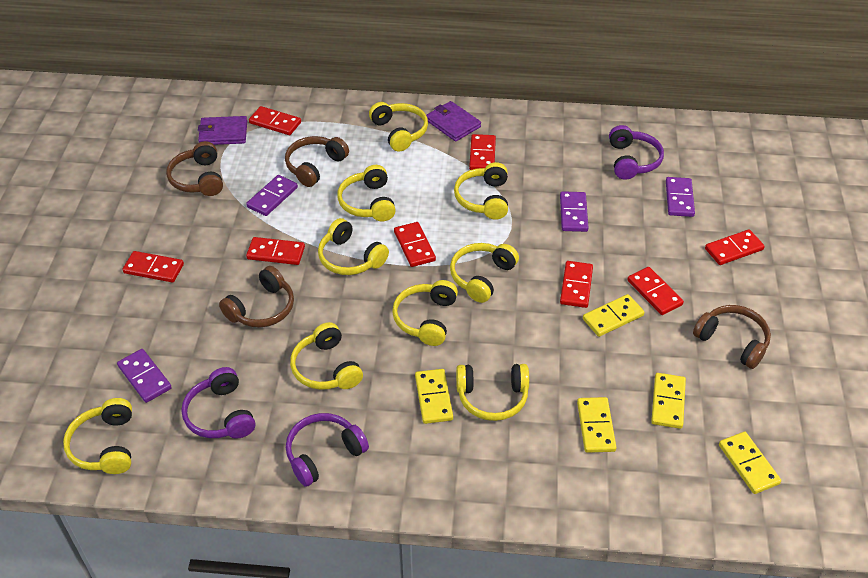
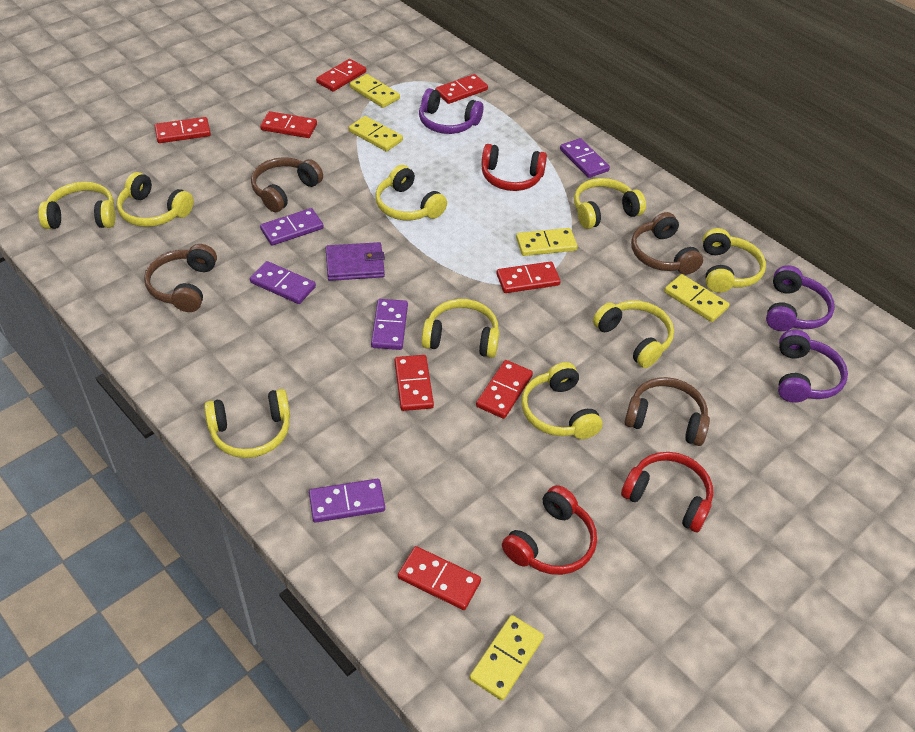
purple domino: [117,349,172,403] [246,175,298,216] [560,191,589,232] [666,177,695,217] = 4 -> [250,261,316,304] [260,208,323,245] [309,479,385,523] [371,299,408,350] [560,138,610,178] = 5
purple wallet: [198,116,247,145] [426,101,481,142] = 2 -> [326,242,385,281] = 1
red headphones: none = 0 -> [481,144,547,191] [502,485,597,575] [621,452,713,532] = 3

